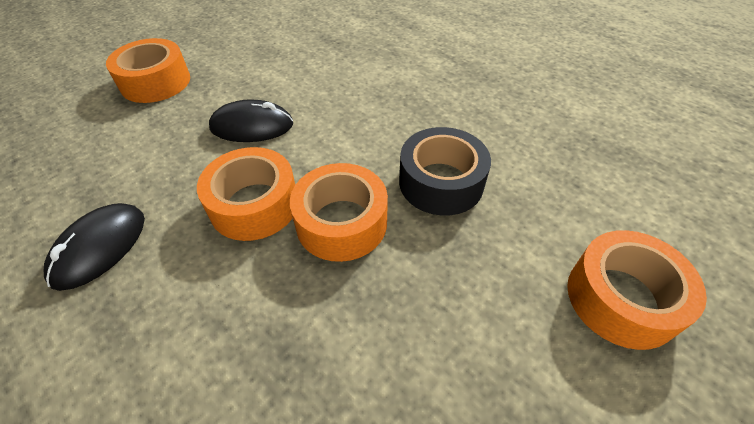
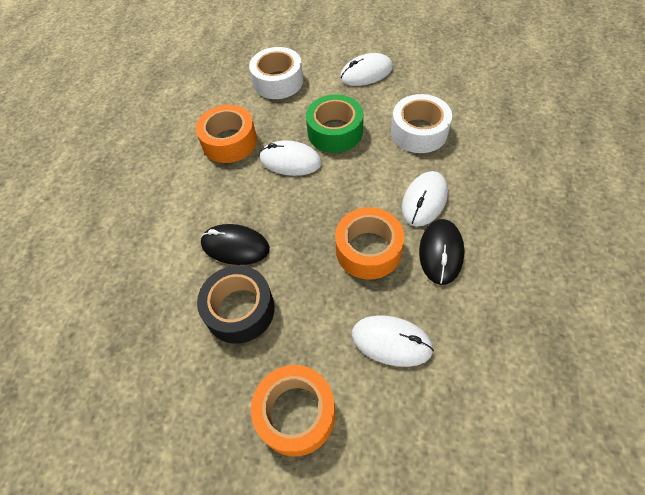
green tape: none = 0 -> [306,94,363,153] = 1
orange tape: [106,38,190,103] [197,147,295,241] [290,163,388,262] [567,230,707,350] = 4 -> [196,105,257,163] [251,365,335,456] [335,207,404,280] = 3
white mouse: none = 0 -> [259,140,322,176] [340,53,393,86] [351,315,434,367] [402,171,448,227] = 4
white tape: none = 0 -> [249,47,303,99] [391,94,452,153] = 2

